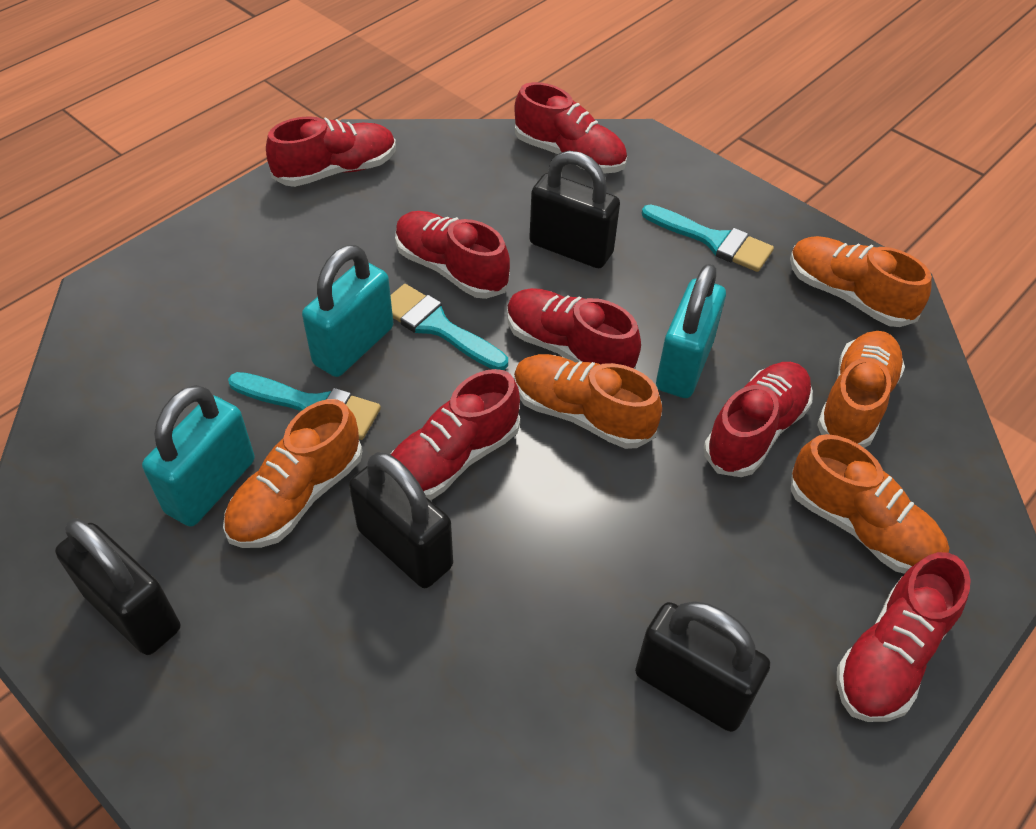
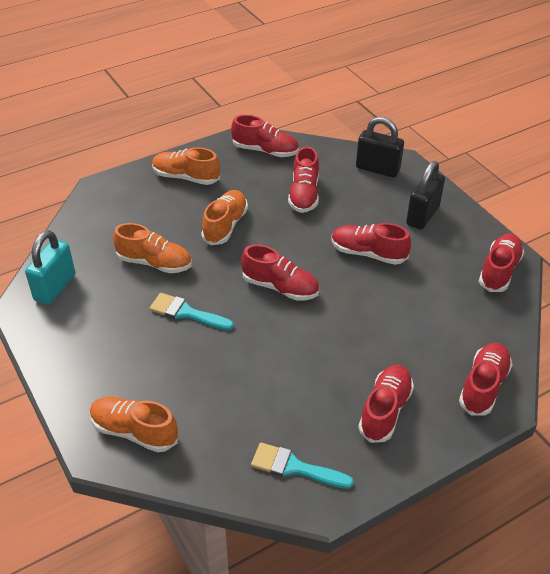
black padlock: [55,518,180,655] [349,452,453,588] [529,151,620,268] [635,601,770,732] = 4 -> [356,117,404,177] [406,161,445,230] = 2
orange shoe: [223,399,362,548] [514,354,662,449] [790,236,932,327] [791,434,949,574] [817,331,905,448] = 5 -> [90,397,178,452] [113,223,192,273] [152,147,220,185] [201,190,248,245] = 4
turquoise brush: [228,372,381,440] [390,284,508,370] [642,204,774,272] = 3 -> [149,293,234,330] [251,443,354,489] = 2
turquoise padlock: [142,385,255,527] [302,245,393,377] [656,264,726,398] = 3 -> [25,230,75,305] = 1

